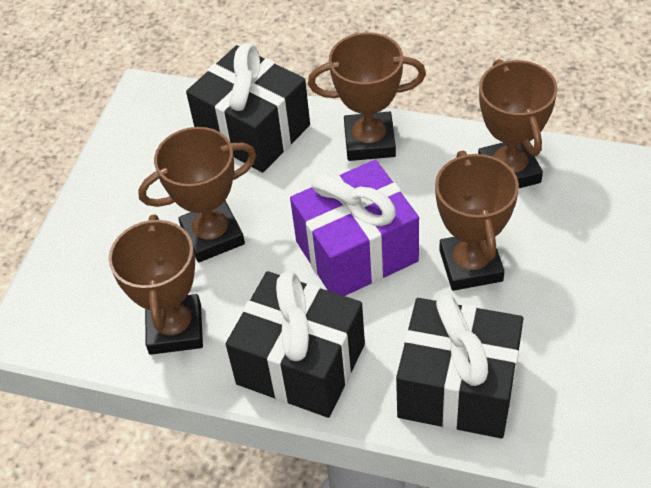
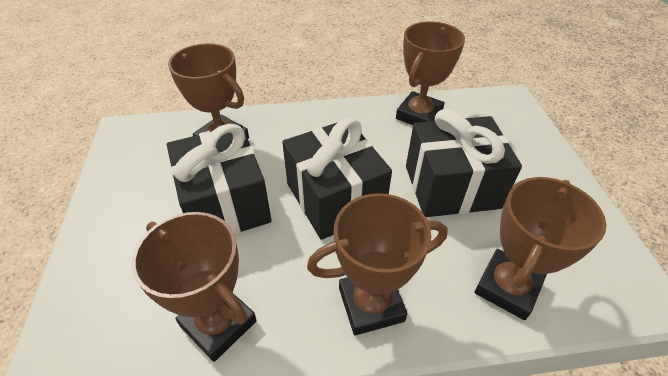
purple gift: [290,160,419,296] = 1 -> none = 0

